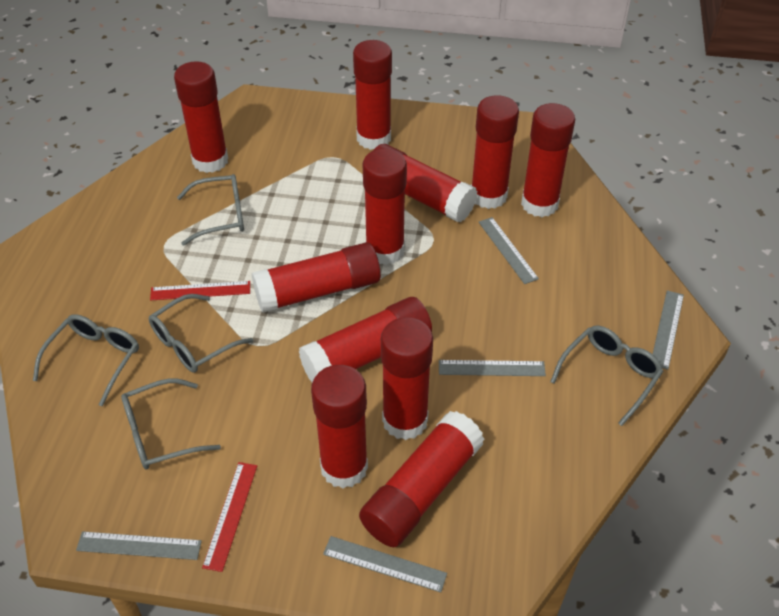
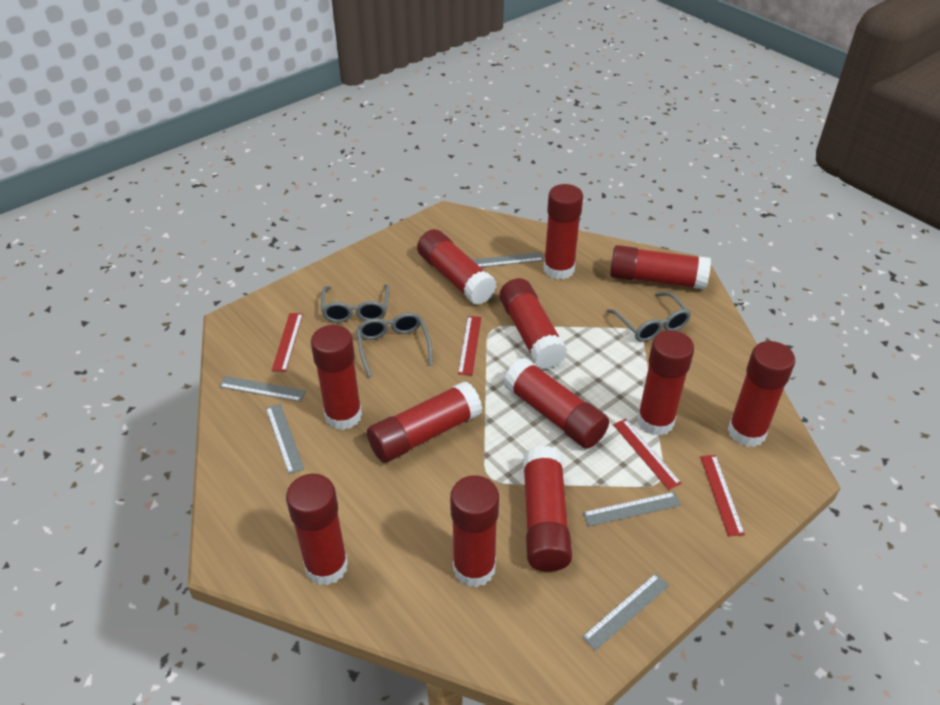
grey glasses: [33,314,139,407] [121,378,221,469] [149,294,253,373] [177,174,244,246] [550,325,663,426] = 5 -> [321,284,389,323] [356,313,433,378] [607,292,691,342] = 3
red glue stick: [174,61,228,173] [252,242,381,313] [299,297,432,382] [311,365,368,488] [353,40,392,150] [359,411,484,547] [362,148,407,265] [373,144,478,222] [381,317,433,440] [471,95,519,209] [521,103,575,217] = 11 -> [286,474,348,585] [311,325,362,430] [367,381,482,463] [417,229,497,305] [450,475,499,587] [500,278,567,369] [503,357,609,449] [523,446,572,572] [543,184,583,280] [610,245,711,289] [637,330,694,436] [728,341,795,447] = 12
red ruler: [150,281,250,300] [202,462,257,572] = 2 -> [272,313,303,372] [458,316,481,375] [613,419,682,490] [700,455,745,537] = 4

